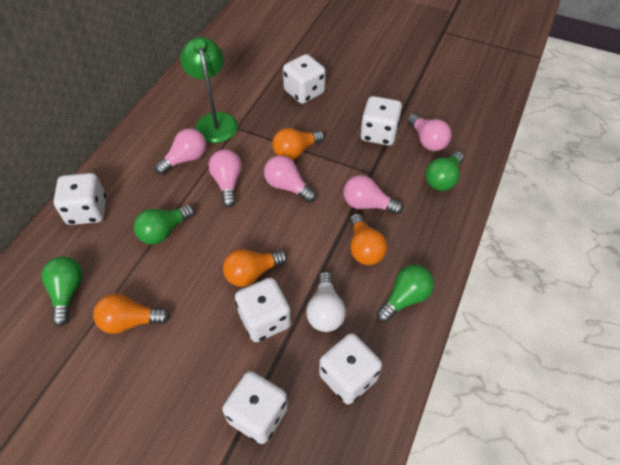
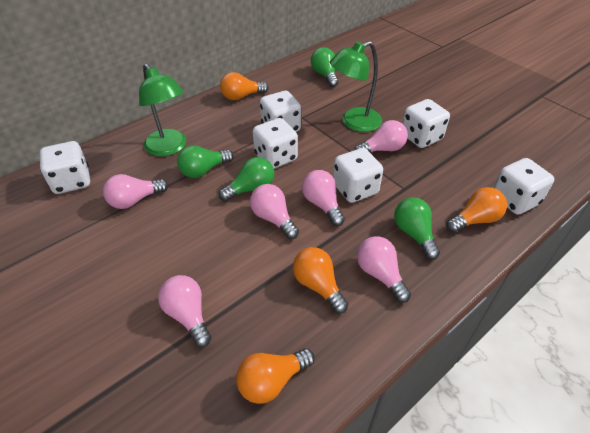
green lamp: [180,37,238,143] = 1 -> [139,63,186,156] [330,41,382,132] = 2
pink light bulb: [155,128,206,175] [209,149,242,207] [264,155,316,203] [344,175,403,215] [407,113,452,151] = 5 -> [103,174,168,209] [158,275,212,347] [250,184,299,239] [302,170,345,226] [354,120,408,153] [357,236,411,303] = 6
white light bulb: [306,272,346,332] = 1 -> none = 0

